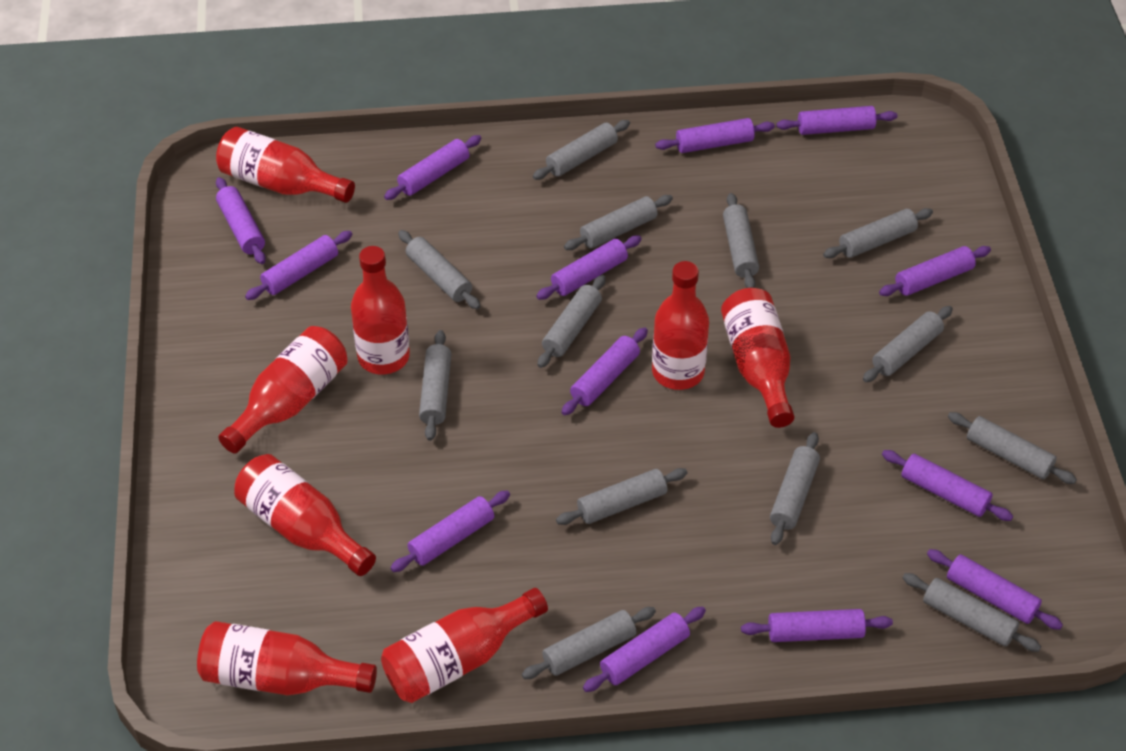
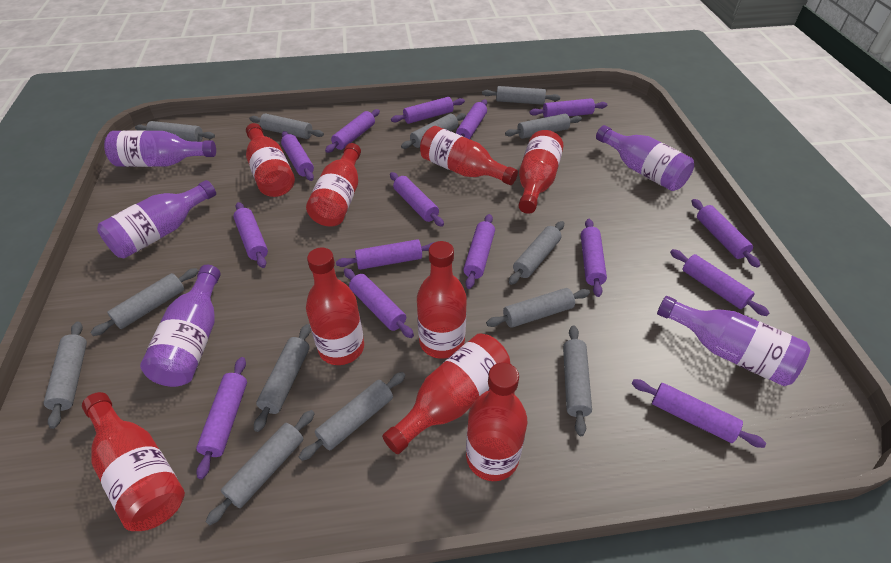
purple bottle: none = 0 -> [97,180,216,258] [104,130,216,167] [140,265,221,387] [596,125,694,191] [657,296,810,386] = 5
purple rolling pin: [216,177,266,264] [245,231,352,300] [384,135,482,200] [390,491,510,572] [536,236,642,300] [561,328,648,415] [583,607,706,692] [655,118,775,153] [741,609,893,642] [776,106,897,135] [879,246,991,296] [882,450,1013,521] [927,549,1063,630] = 13 -> [196,357,247,479] [233,202,268,268] [281,131,314,181] [325,109,380,153] [336,239,435,270] [344,268,414,338] [390,172,444,227] [391,97,465,124] [456,100,487,139] [463,214,495,289] [530,98,607,118] [581,219,607,297] [632,379,766,448] [670,249,769,316] [692,199,760,267] = 15
red bottle: [197,621,377,695] [216,127,355,203] [218,326,347,454] [234,454,376,576] [351,246,410,375] [381,588,548,703] [652,261,709,390] [721,288,795,428] = 8 -> [82,392,185,531] [246,123,295,197] [306,143,361,227] [306,247,364,365] [382,333,510,454] [417,241,467,359] [420,126,518,185] [466,362,527,481] [518,130,563,214] = 9

